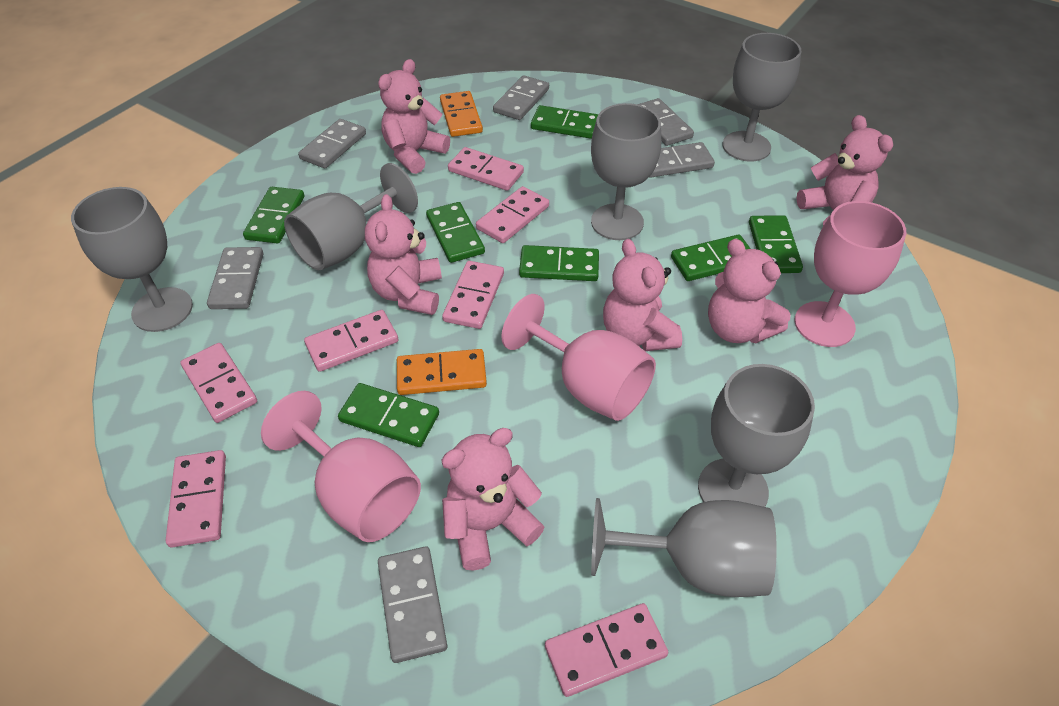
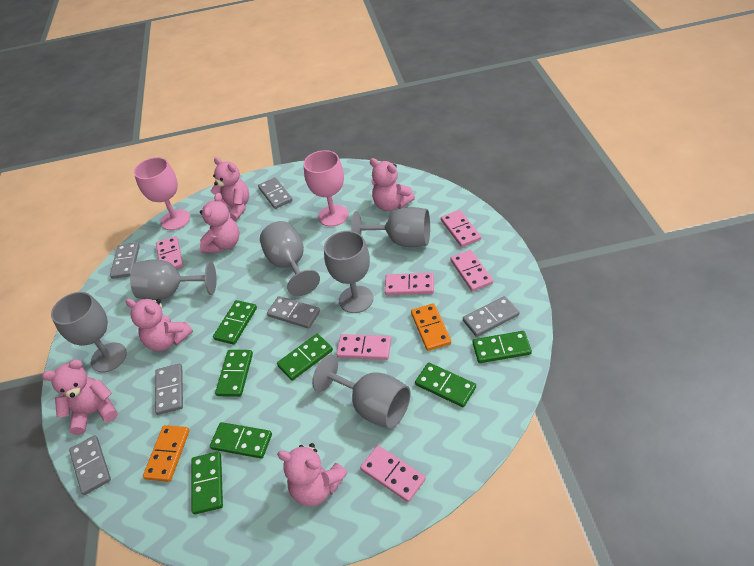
pink domino: [165,450,226,548] [180,343,257,423] [304,310,398,372] [442,261,504,329] [448,147,524,191] [476,186,549,243] [545,603,668,697] = 7 -> [156,236,183,269] [336,334,391,360] [360,445,426,502] [385,273,434,295] [441,210,481,247] [450,250,493,292] = 6
pink goblet: [261,391,421,542] [501,294,656,421] [794,201,907,347] = 3 -> [134,157,190,230] [304,150,349,227] = 2

